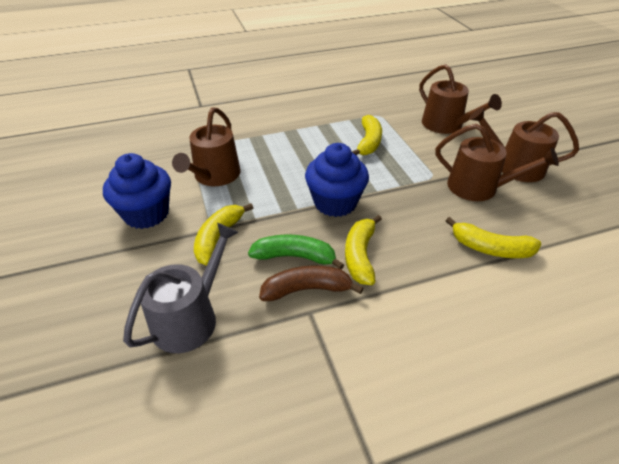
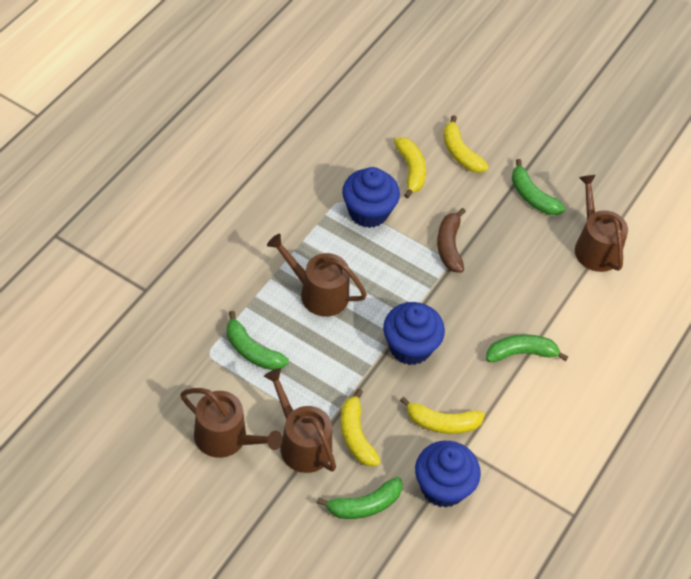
blue cupcake: [103,153,171,229] [305,143,369,217] = 2 -> [342,167,400,228] [383,302,445,365] [415,441,481,508] = 3
green banana: [248,235,344,269] = 1 -> [227,311,289,370] [317,477,403,519] [486,334,568,362] [512,159,565,215] = 4
grey watering can: [123,223,239,353] = 1 -> none = 0

